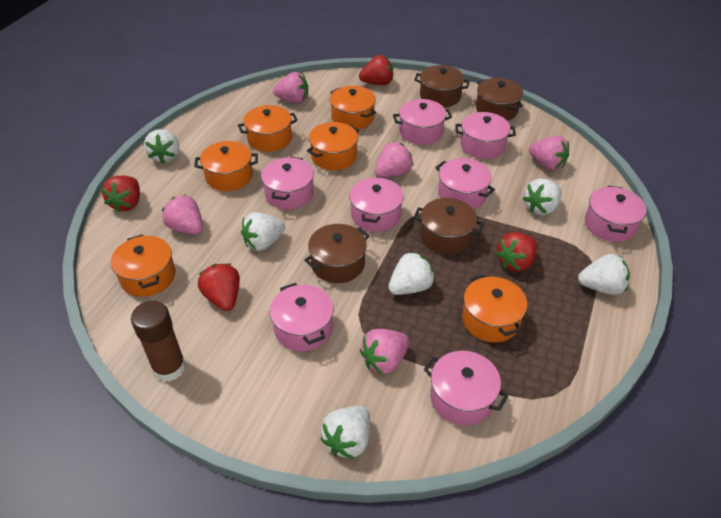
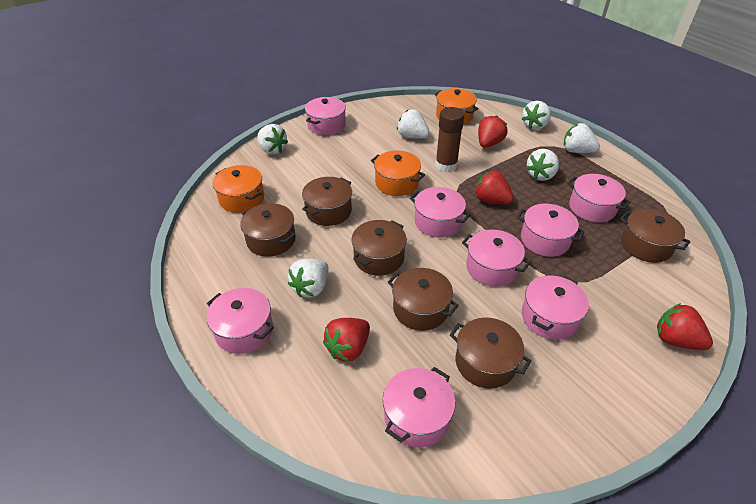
brown pot: [304,224,370,283] [414,65,470,107] [414,198,484,254] [476,78,523,121] = 4 -> [240,203,296,257] [302,177,352,226] [352,220,407,276] [388,268,459,331] [450,318,531,389] [620,209,690,263] = 6
orange pot: [111,235,176,297] [194,141,258,191] [238,105,298,152] [307,122,359,170] [330,86,376,130] [462,274,527,343] = 6 -> [213,165,264,213] [371,151,425,196] [435,88,478,124] = 3
pink strawberry: [162,195,203,234] [273,72,308,104] [360,329,409,374] [375,142,413,178] [529,136,569,170] = 5 -> none = 0

